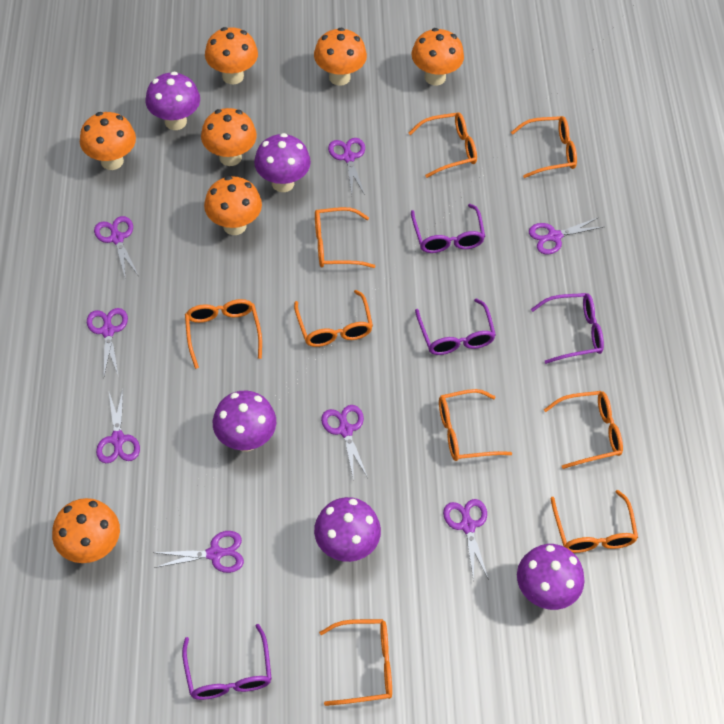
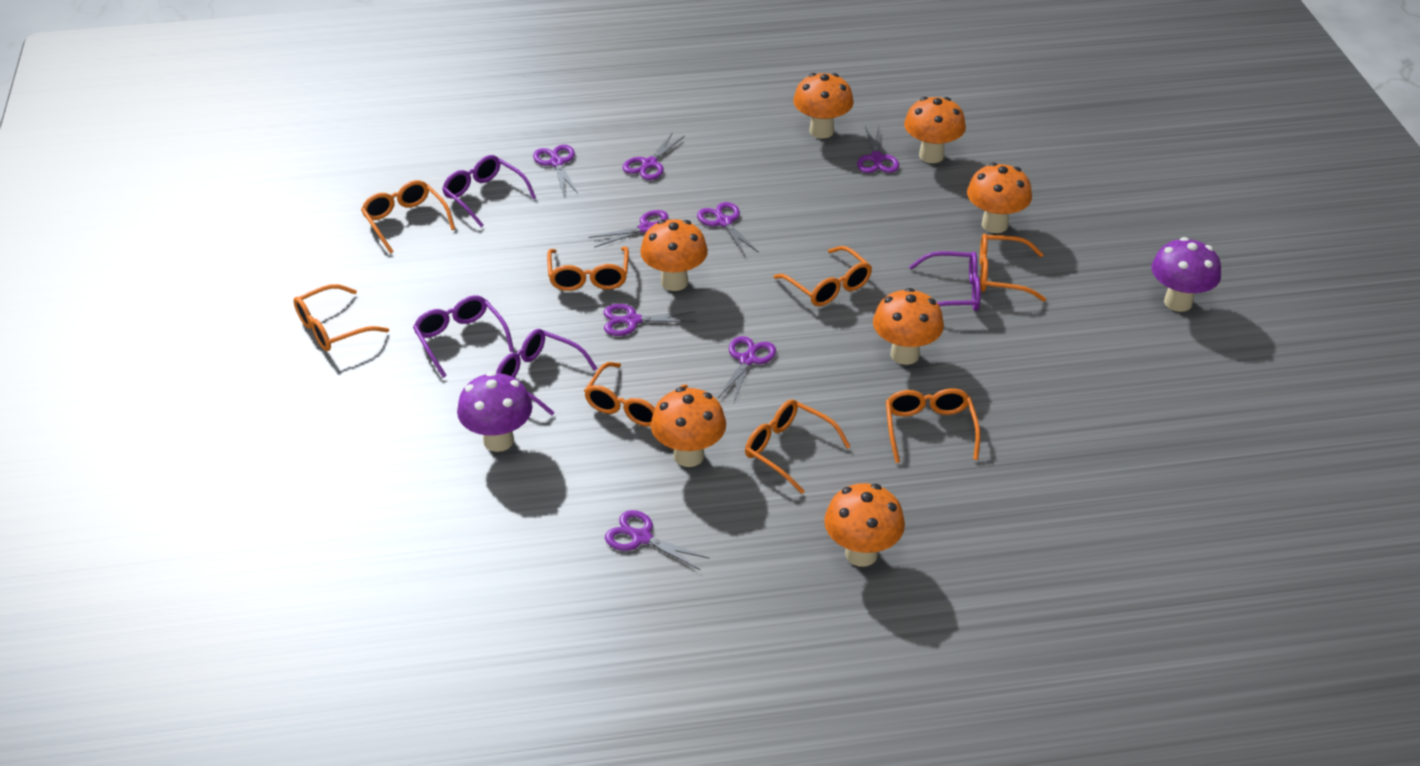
orange glasses: [185,299,262,369] [294,290,373,347] [315,207,376,268] [319,619,392,706] [409,112,477,178] [439,389,512,461] [511,116,577,178] [544,391,623,469] [550,490,638,553] = 9 -> [293,284,389,351] [361,180,455,254] [547,246,629,291] [584,362,688,427] [745,399,851,494] [774,246,872,306] [886,388,980,463] [980,234,1046,302] = 8
purple mushroom: [145,72,200,130] [213,391,276,452] [254,133,311,192] [314,497,381,562] [517,544,585,610] = 5 -> [457,372,532,452] [1151,237,1221,312] = 2

